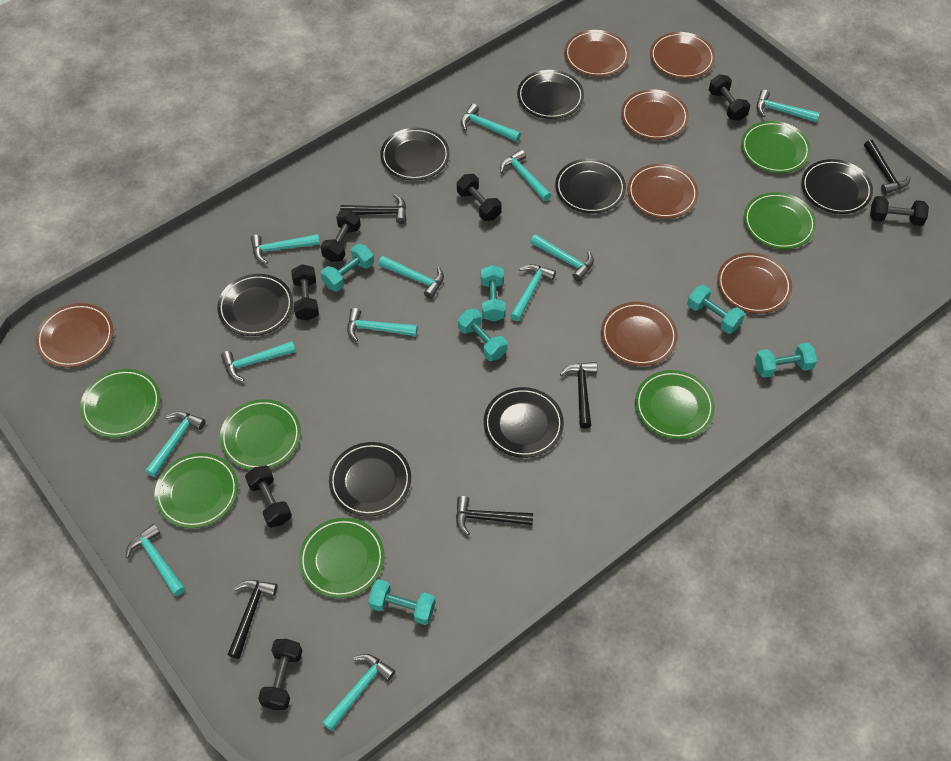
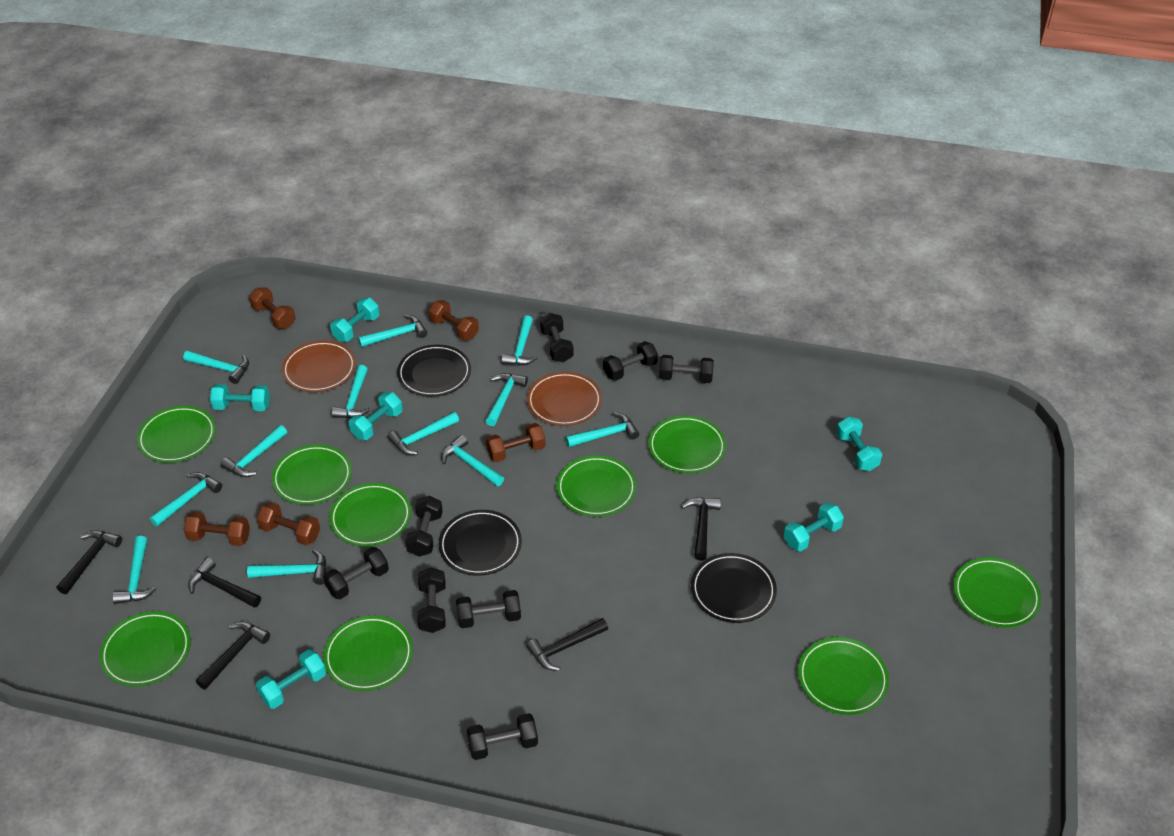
black dumbbell: [245,465,292,527] [258,639,302,710] [291,264,319,321] [321,210,361,262] [457,174,502,221] [709,74,750,121] [870,196,929,226] = 7 -> [323,547,389,599] [406,496,443,557] [417,568,445,633] [456,590,521,628] [467,713,538,760] [540,313,573,362] [603,341,658,381] [659,355,714,383] = 8
black plate: [217,274,293,336] [329,442,411,517] [380,128,450,180] [484,387,564,458] [517,70,584,119] [555,159,626,213] [801,159,873,214] = 7 -> [397,345,471,397] [439,510,522,576] [691,553,777,623] = 3
brown dumbbell: none = 0 -> [184,512,250,546] [249,288,296,329] [257,502,320,545] [429,300,479,340] [486,423,546,462] = 5
brown plate: [35,303,114,368] [564,30,630,77] [601,302,678,366] [621,89,689,140] [627,164,698,219] [650,32,715,79] [717,253,792,314] = 7 -> [282,341,356,392] [527,372,602,426] = 2
green plate: [80,369,160,438] [154,453,238,528] [220,399,301,470] [299,518,385,598] [635,370,715,439] [741,121,811,173] [744,192,816,249] = 7 -> [99,611,191,687] [137,406,216,463] [272,445,352,505] [323,615,413,691] [329,483,411,547] [556,456,637,517] [648,416,726,473] [798,637,889,715] [953,557,1041,628] = 9

